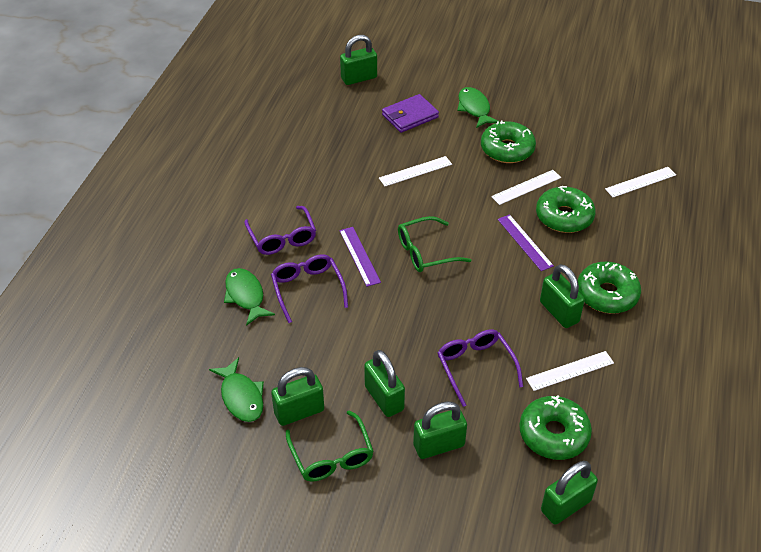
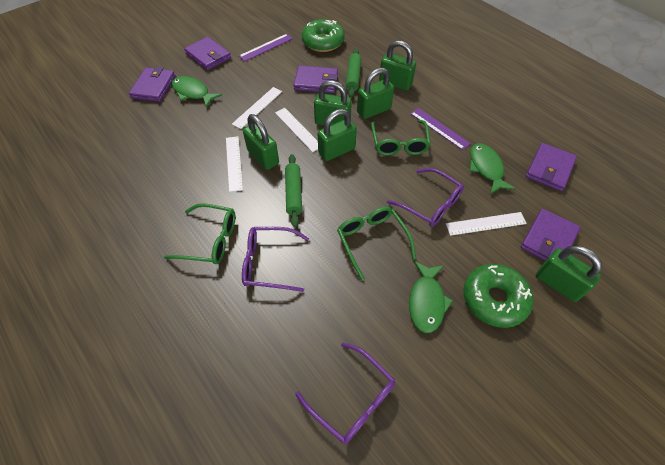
green donut: [481,121,536,163] [519,396,592,460] [536,186,596,233] [577,262,641,314] = 4 -> [302,19,345,52] [463,264,533,328] = 2
green glasses: [286,411,374,482] [398,216,471,272] = 2 -> [164,203,236,264] [337,206,416,281] [371,120,431,156] = 3
green rolling pin: none = 0 -> [285,154,302,227] [346,49,361,98] = 2
purple wallet: [382,94,439,133] = 1 -> [129,67,176,102] [184,37,231,70] [293,66,338,93] [521,209,580,261] [526,143,577,191] = 5

